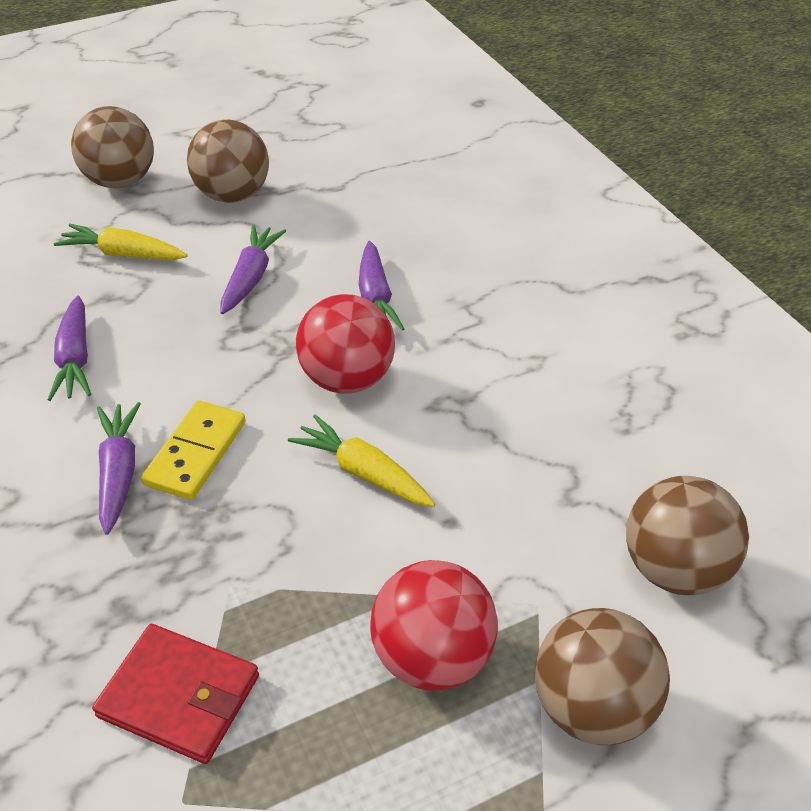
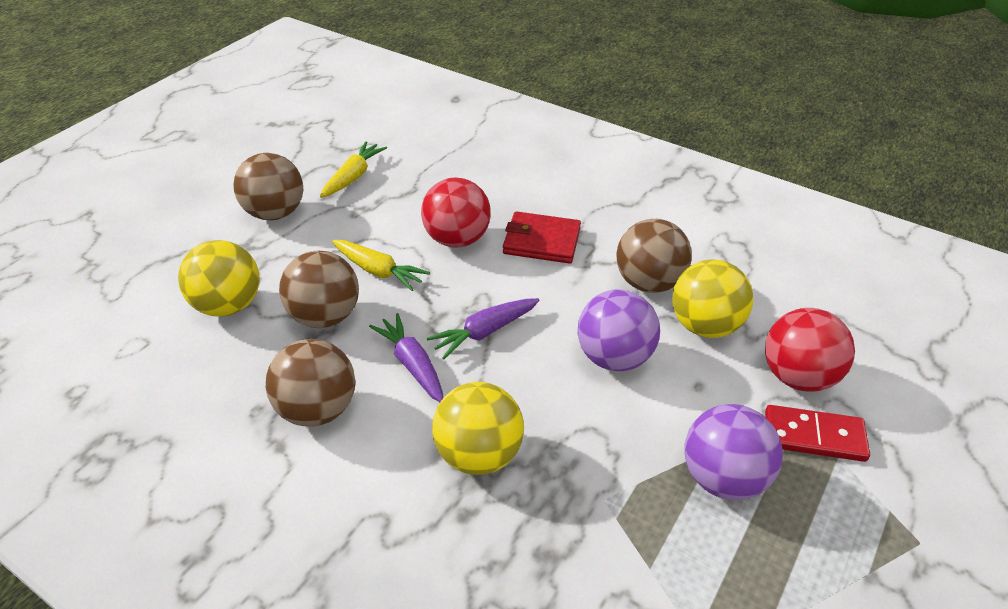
purple ball: none = 0 -> [578,289,660,371] [685,404,783,500] = 2
purple carrot: [48,295,91,401] [97,402,141,535] [220,225,286,314] [359,241,404,331] = 4 -> [369,313,444,402] [427,298,540,359] = 2
red domino: none = 0 -> [765,405,870,462] = 1
yellow ball: none = 0 -> [178,240,260,316] [432,382,524,475] [672,259,753,338] = 3
yellow domino: [141,400,246,500] = 1 -> none = 0

